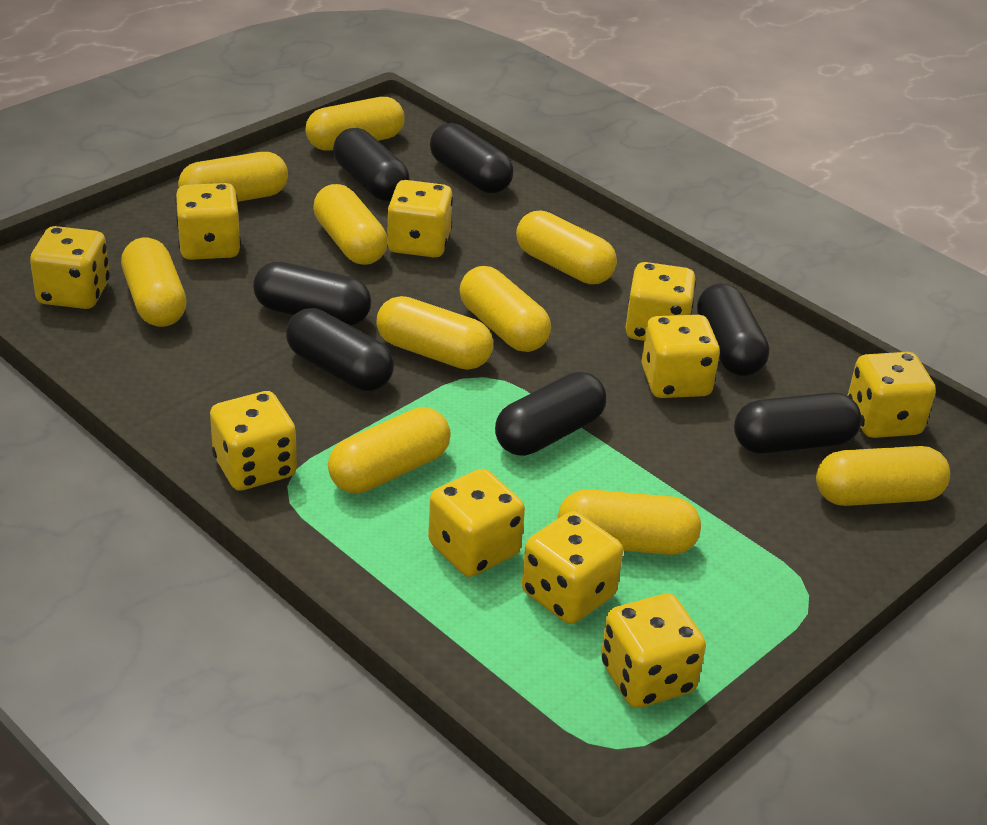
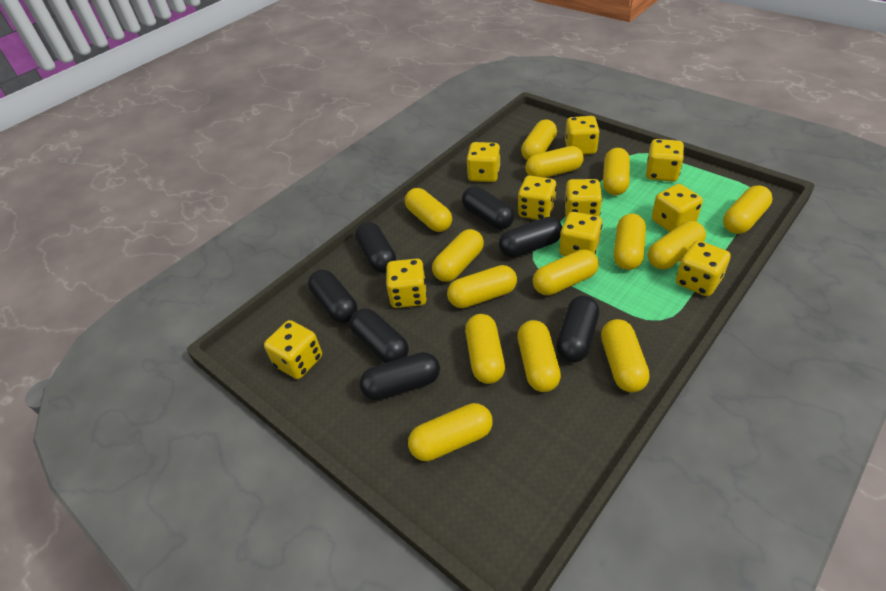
yellow capsule: [121,238,187,327] [178,152,288,202] [306,97,405,151] [313,184,388,265] [328,407,451,494] [376,296,493,370] [460,266,551,352] [516,210,617,284] [558,489,701,555] [816,446,950,506] = 10 -> [405,188,452,232] [408,403,492,461] [432,229,484,282] [447,265,517,308] [465,314,505,384] [517,320,561,392] [521,120,557,160] [525,146,584,178] [533,249,599,295] [601,319,650,392] [603,148,630,195] [614,214,646,270] [648,221,706,270] [723,186,773,234] = 14

